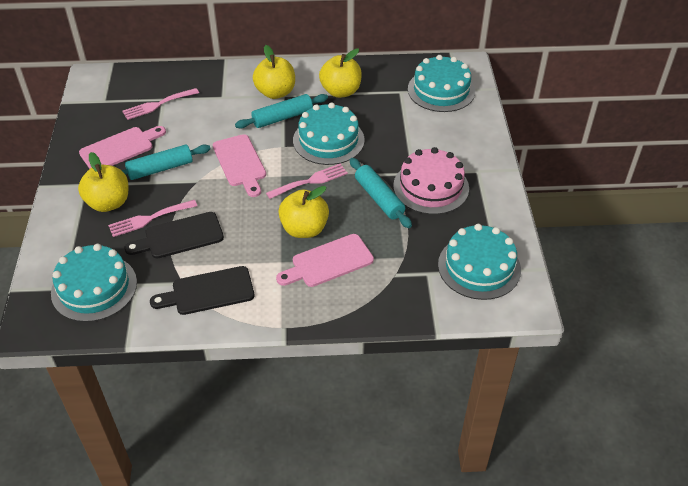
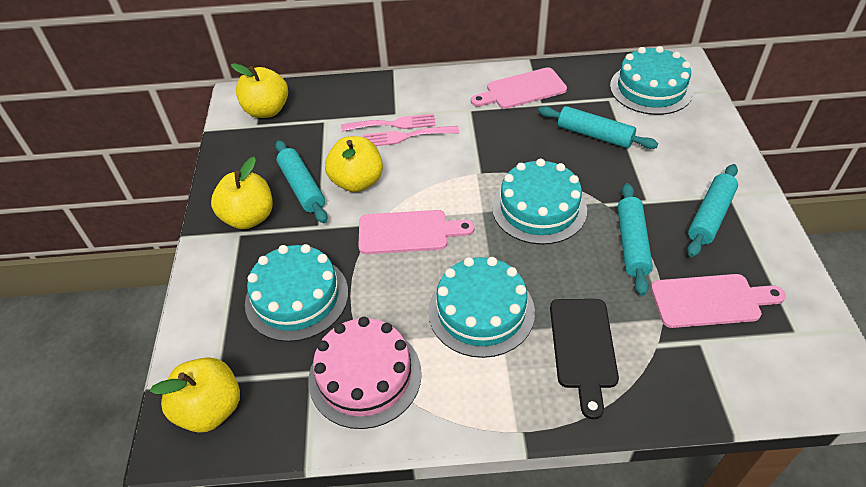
black cutting board: [125,212,224,259] [150,266,254,315] = 2 -> [550,299,619,419] = 1
pink fork: [108,200,197,237] [122,88,199,120] [266,164,348,199] = 3 -> [341,114,436,131] [363,126,459,146] = 2
turquoise rolling pin: [122,145,211,180] [235,94,328,128] [350,158,412,228] = 3 -> [275,140,328,223] [538,106,658,149] [617,183,653,296] [687,164,738,257] = 4

